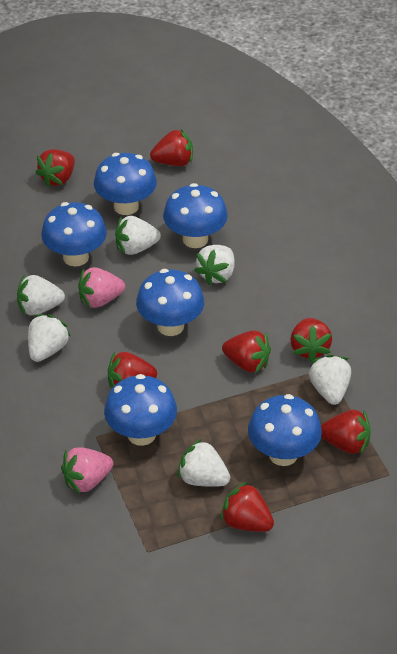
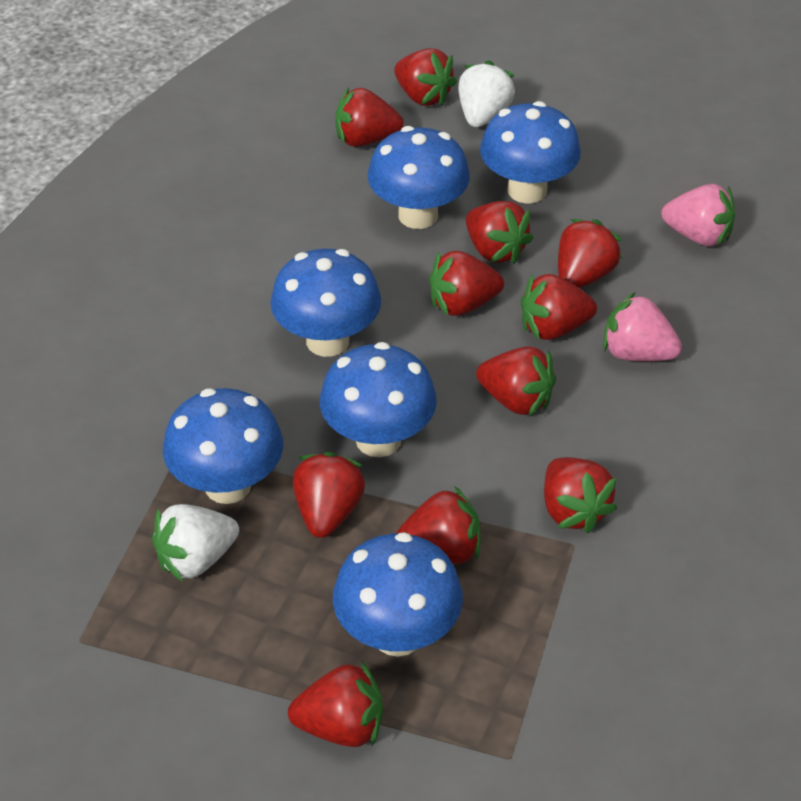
red strawberry: [35,149,75,187] [108,352,157,388] [150,129,193,166] [220,481,274,532] [222,330,271,373] [290,318,332,361] [321,410,371,455] = 7 -> [288,661,383,747] [293,452,365,538] [335,87,404,147] [394,48,457,106] [396,486,481,564] [429,251,504,316] [466,201,533,264] [476,346,556,417] [521,274,597,340] [544,457,618,533] [558,219,622,288] = 11
white strawberry: [17,275,65,315] [28,314,70,362] [115,216,161,255] [178,439,230,487] [194,245,234,285] [309,354,351,405] = 6 -> [152,504,239,582] [458,60,515,127] = 2

